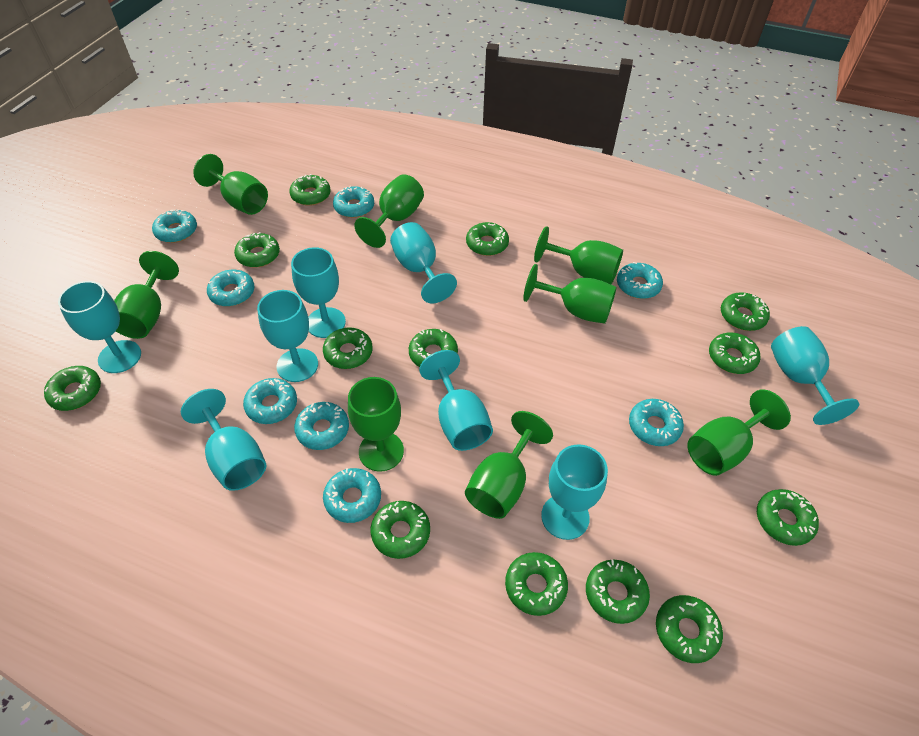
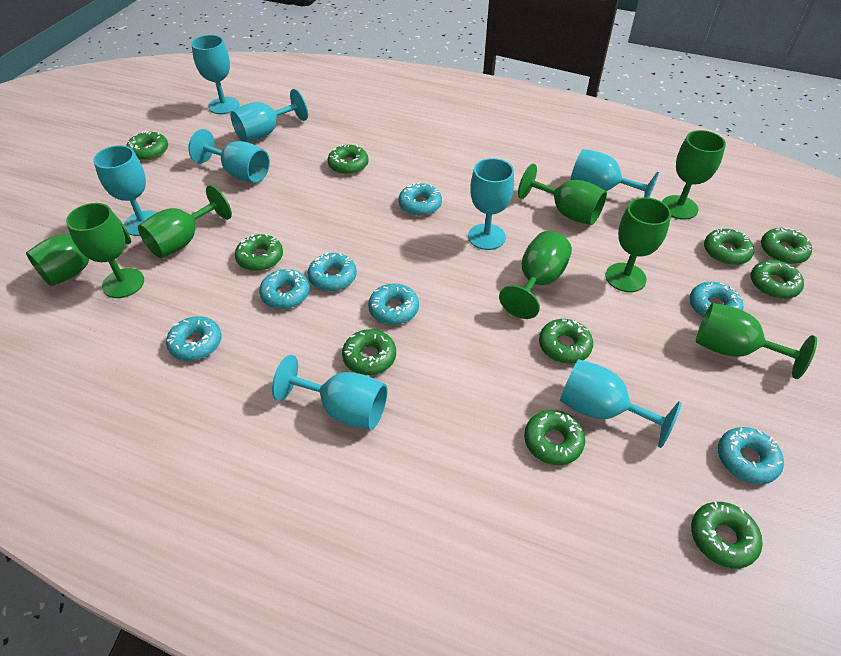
green donut: [44,366,101,411] [234,232,280,268] [289,174,331,206] [323,327,373,369] [371,501,430,559] [409,329,458,367] [466,222,509,256] [505,552,568,616] [586,560,650,624] [656,595,723,663] [709,332,761,374] [721,293,770,331] [757,489,819,546] = 13 -> [126,131,168,161] [235,234,283,271] [328,144,369,175] [342,329,396,375] [524,410,585,465] [539,319,593,364] [691,502,762,569] [704,228,754,265] [751,260,804,299] [761,227,812,264] = 10
turquoise donut: [152,209,197,243] [207,270,254,306] [243,378,297,424] [294,402,349,450] [323,468,381,523] [333,186,374,218] [617,262,663,299] [629,399,684,446] = 8 -> [166,316,221,361] [259,269,310,309] [308,252,357,291] [368,284,419,325] [398,182,442,216] [689,282,743,318] [718,427,784,484] = 7

